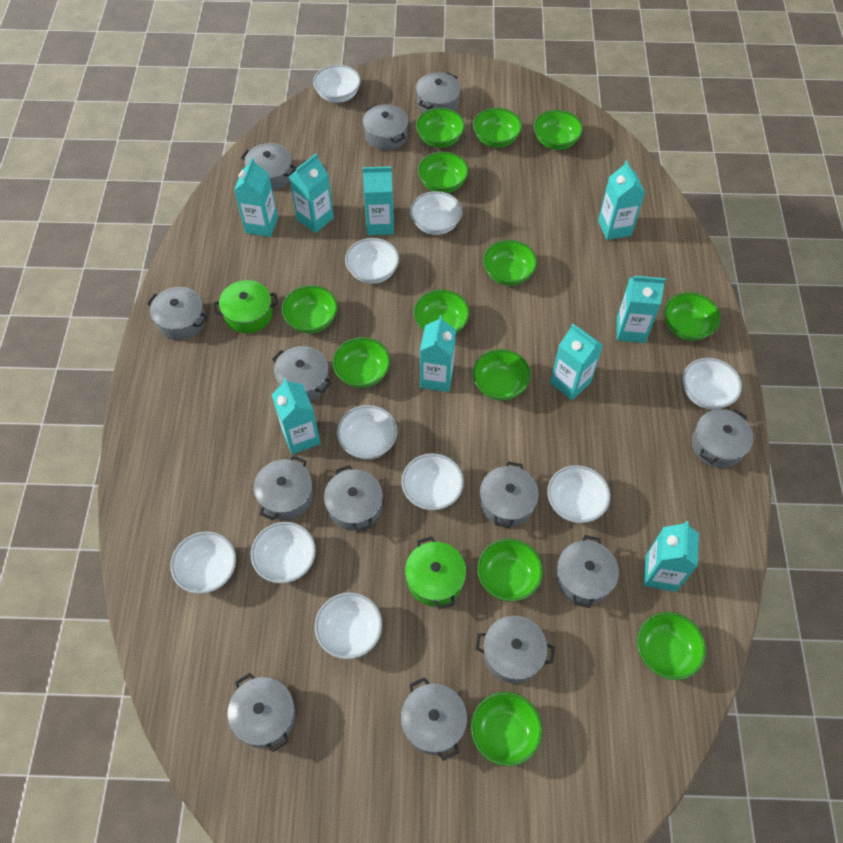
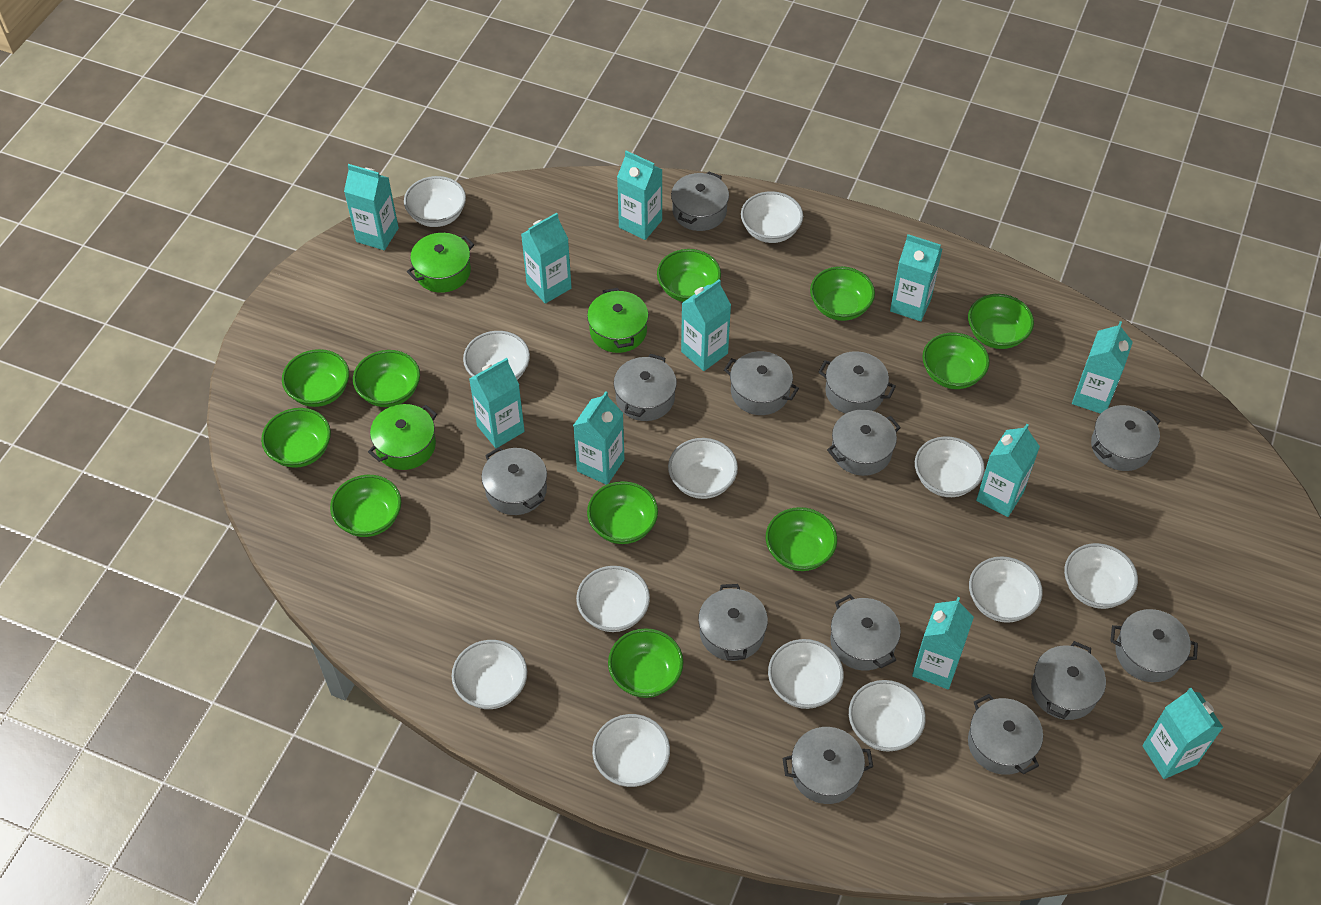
green bowl: [282,285,338,333] [332,337,390,388] [414,289,470,334] [416,108,465,148] [418,152,469,193] [471,692,543,766] [472,349,531,401] [473,108,522,148] [477,539,543,601] [483,240,537,286] [534,110,583,150] [637,612,706,680] [664,292,721,341] = 13 -> [261,408,331,468] [282,349,349,407] [330,475,401,537] [353,350,420,407] [587,481,658,544] [608,628,683,698] [657,249,721,302] [766,507,837,571] [810,266,875,321] [922,332,990,389] [968,294,1034,349] = 11
green pot: [213,280,278,333] [405,536,466,609] = 2 -> [368,404,437,470] [407,233,474,293] [587,288,649,353] = 3
turquoise carton: [234,158,278,237] [272,378,321,454] [289,154,334,233] [363,167,394,235] [420,315,456,392] [550,323,603,400] [598,160,645,240] [617,276,666,343] [644,521,699,592] = 9 -> [344,164,399,250] [469,358,525,448] [521,213,572,304] [573,391,624,485] [617,151,663,240] [681,279,731,371] [890,234,942,321] [912,597,974,689] [976,424,1040,517] [1072,321,1133,414] [1142,688,1223,779] = 11
white bowl: [170,531,236,594] [251,522,316,583] [313,65,361,103] [315,592,382,659] [337,405,398,460] [345,238,399,284] [401,453,464,511] [410,191,462,235] [547,465,610,523] [683,358,742,410] = 10 -> [404,176,466,227] [452,640,527,709] [463,331,530,380] [576,566,650,632] [592,714,670,787] [668,438,738,499] [741,191,803,243] [768,639,844,709] [849,680,926,752] [915,436,985,497] [969,556,1043,623] [1064,543,1138,609] = 12

